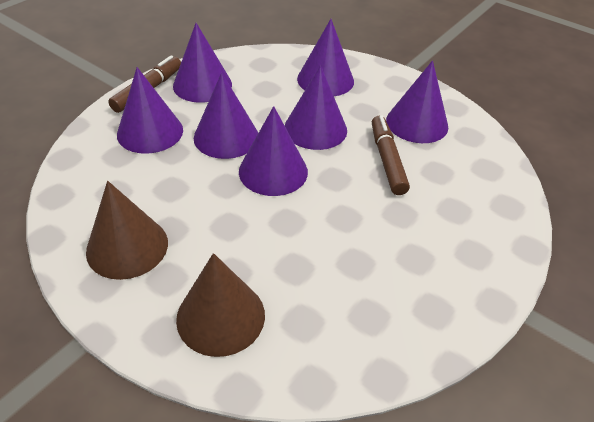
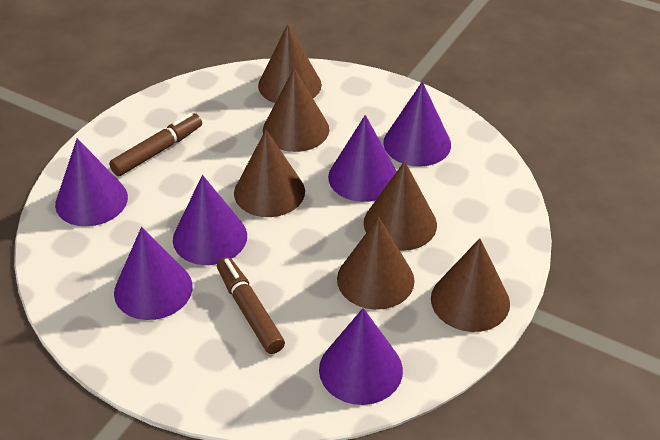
brown cone: [86,181,168,280] [176,253,265,357] = 2 -> [234,130,305,217] [258,24,322,103] [263,68,329,152] [337,217,414,310] [364,161,437,251] [431,238,510,332] = 6
purple cone: [117,67,183,154] [173,23,232,103] [194,72,258,159] [239,106,308,196] [284,65,347,150] [297,19,354,96] [386,60,448,143] = 7 -> [55,138,128,226] [114,227,193,320] [173,175,247,265] [319,308,403,405] [328,115,397,202] [383,82,451,167] = 6

